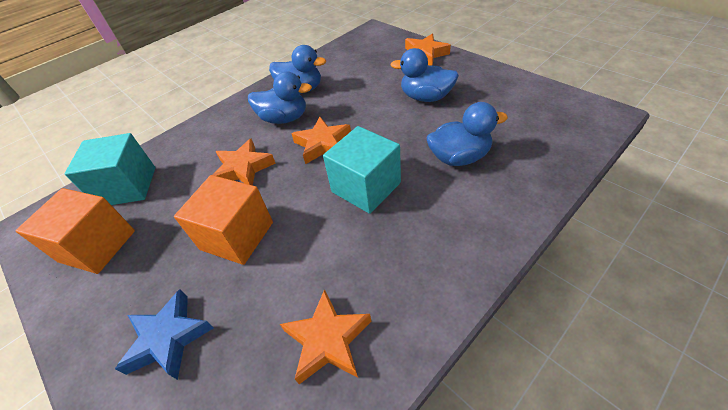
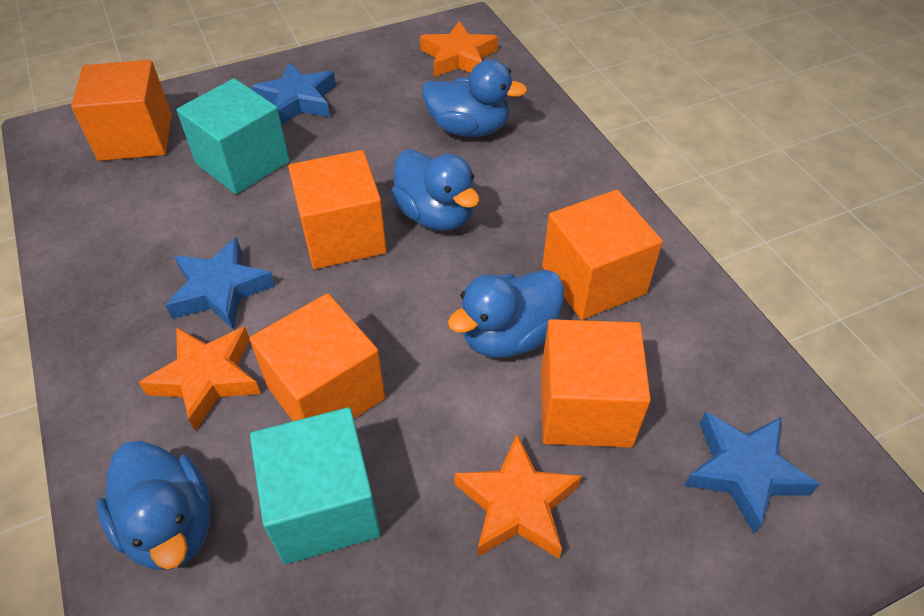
blue star: [115,289,214,380] = 1 -> [165,237,275,329] [251,62,336,125] [684,412,820,534] = 3
orange cube: [15,188,135,274] [174,175,273,265] = 2 -> [71,60,172,161] [249,293,385,421] [288,150,387,269] [541,319,651,448] [542,190,663,320] = 5
orange star: [213,139,276,185] [280,289,371,384] [291,117,351,164] [405,34,451,66] = 4 -> [139,327,261,431] [420,21,498,77] [454,434,582,558] = 3

